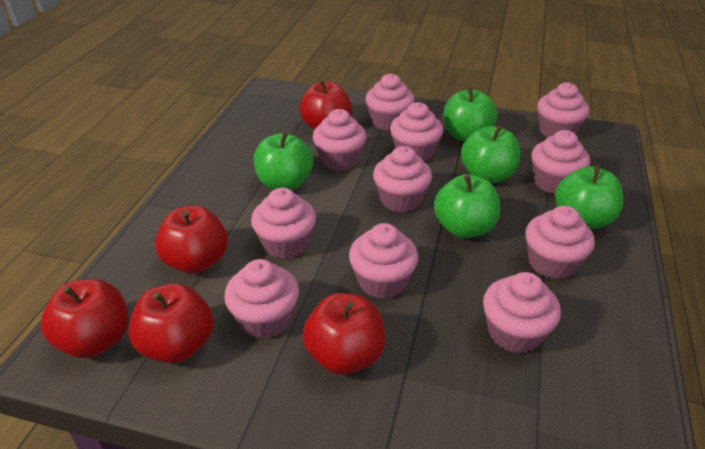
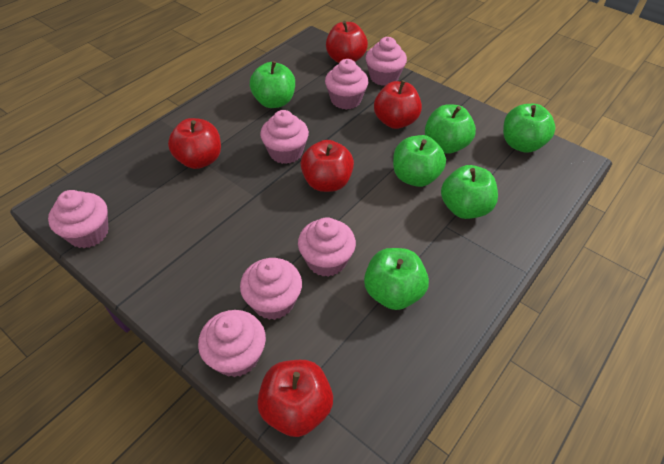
green apple: [254,132,313,190] [434,174,500,238] [443,87,497,142] [461,124,521,183] [555,165,623,229] = 5 -> [250,61,295,108] [364,248,429,310] [393,135,446,187] [425,104,476,154] [441,165,498,219] [503,104,555,153] = 6
pink cupcake: [224,259,299,339] [251,188,316,259] [312,109,366,171] [349,223,418,299] [365,74,415,131] [373,146,432,213] [390,102,443,162] [483,272,561,354] [525,206,595,279] [531,130,590,194] [537,82,589,138] = 11 -> [48,190,108,248] [198,310,266,377] [240,258,302,320] [260,110,309,164] [298,217,356,277] [325,59,368,110] [366,37,407,86] = 7

